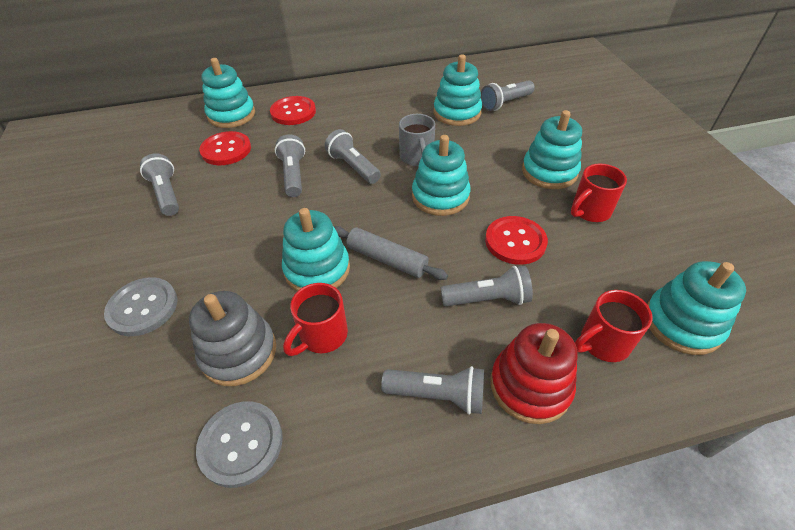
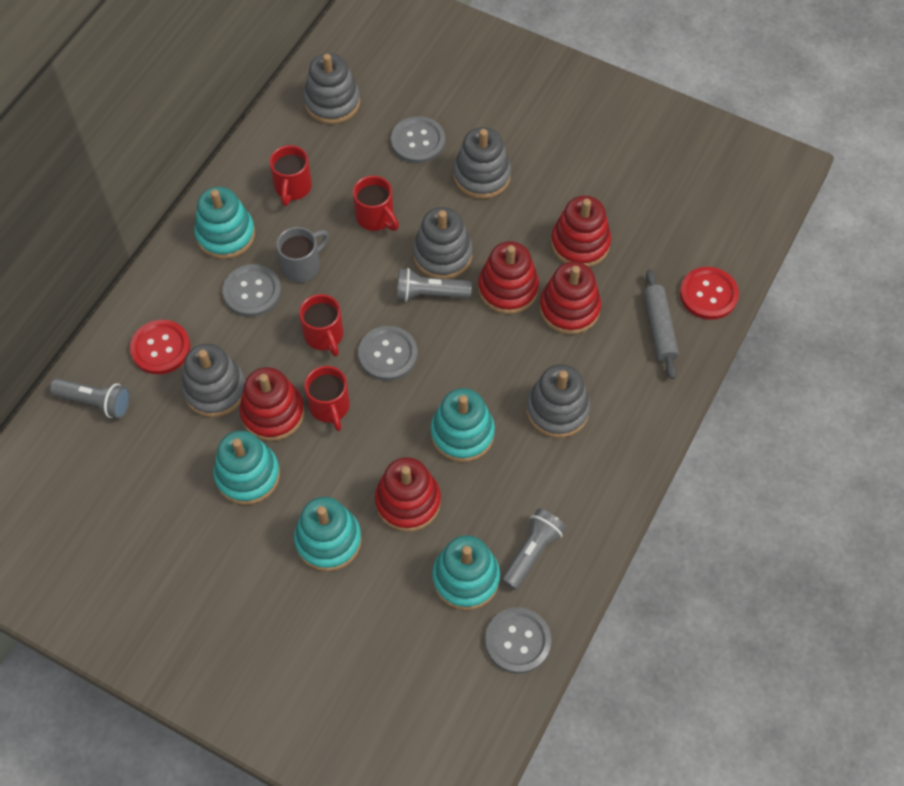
grey button: [104,277,178,336] [196,401,283,488] = 2 -> [223,264,281,317] [358,326,417,381] [391,116,445,164] [485,607,551,674] = 4
grey flashlight: [140,153,179,216] [275,134,305,197] [325,129,381,184] [381,366,484,414] [441,266,533,306] [481,80,535,111] = 6 -> [50,378,130,419] [397,268,472,302] [501,509,566,590] = 3
grey stacking toy: [189,291,276,386] = 1 -> [181,344,245,417] [304,53,360,124] [413,207,473,279] [453,127,511,199] [526,364,591,438] = 5
red button: [200,131,251,165] [270,96,316,125] [485,216,548,265] = 3 -> [130,320,191,374] [680,267,739,320] = 2
red mug: [283,283,348,356] [571,164,627,222] [575,290,652,362] = 3 -> [269,145,312,206] [299,294,343,356] [304,366,350,431] [353,176,399,231] = 4
red stacking toy: [490,323,577,424] = 1 -> [239,367,304,441] [375,457,441,532] [478,241,539,314] [539,261,601,335] [551,196,611,267] = 5
turquoise stacking toy: [201,58,255,128] [282,208,350,291] [412,135,471,216] [434,54,482,126] [522,110,582,189] [647,261,746,355] = 6 -> [194,187,255,259] [213,431,280,505] [294,497,362,572] [431,388,495,462] [432,535,500,610] = 5

